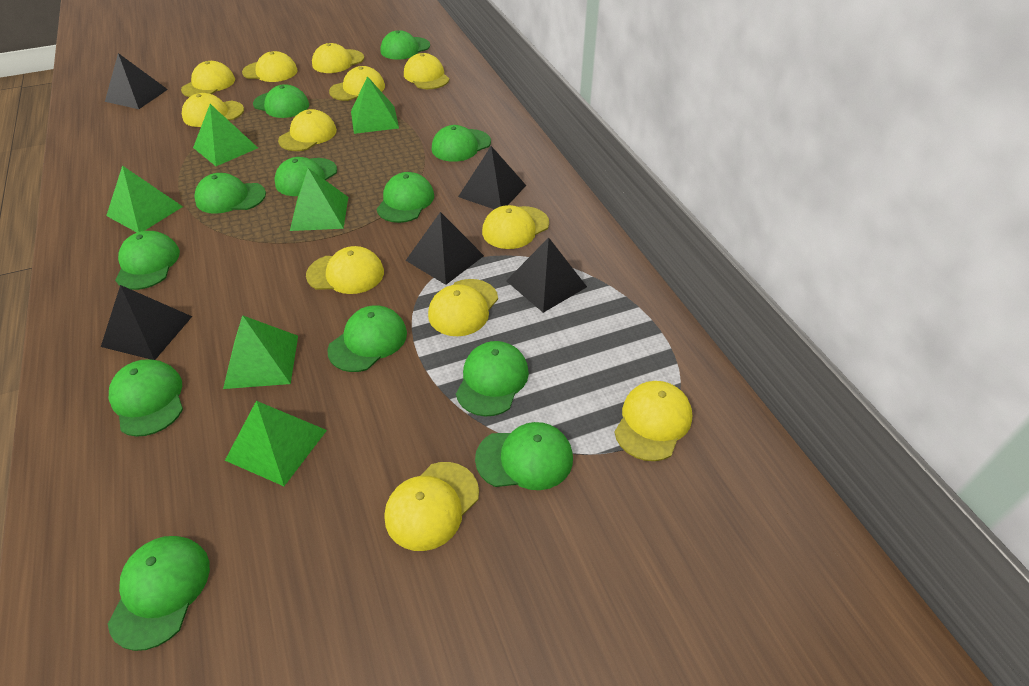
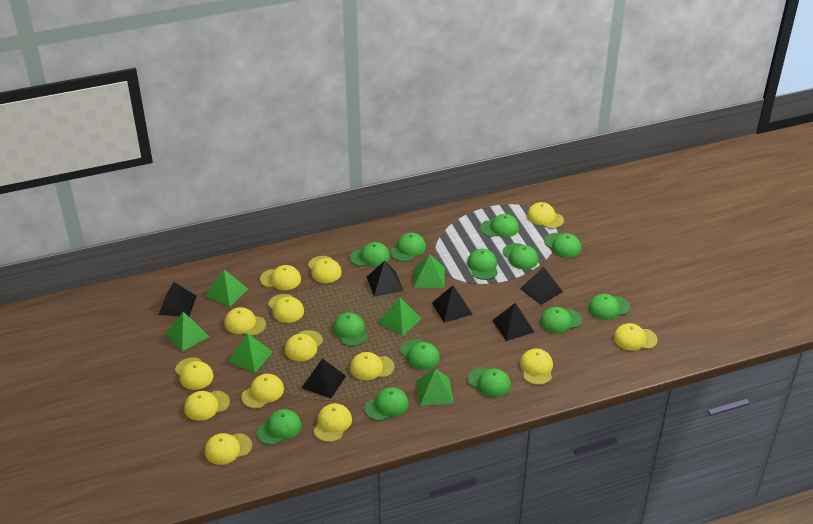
black pyramid: [101,285,192,360] [105,53,168,109] [405,212,484,285] [458,146,526,209] [506,238,587,313] = 5 -> [158,282,197,316] [302,358,346,398] [367,261,403,297] [432,285,473,323] [492,303,534,341] [520,267,563,305] = 6
green cap: [108,536,210,651] [109,359,183,437] [115,231,180,290] [194,173,266,214] [253,84,309,118] [274,157,337,196] [327,305,407,372] [376,172,434,223] [380,30,430,60] [432,125,491,162] [456,341,529,416] [475,422,573,490] = 12 -> [257,409,301,445] [333,312,368,346] [350,242,390,266] [365,387,409,421] [391,233,426,262] [400,339,440,370] [467,249,498,280] [468,367,511,398] [480,214,519,237] [503,243,538,270] [540,307,582,333] [544,233,581,258] [588,294,630,320] = 13
yellow cap: [181,61,235,97] [182,93,244,127] [242,51,298,82] [278,109,337,151] [306,246,384,294] [312,43,364,73] [329,66,385,101] [385,462,479,551] [404,53,449,89] [428,279,498,336] [482,205,549,249] [614,381,692,461] = 12 -> [175,358,214,390] [184,390,230,421] [205,433,252,465] [224,307,266,336] [241,374,284,409] [260,265,301,290] [268,294,304,323] [285,330,323,361] [308,256,342,283] [314,403,352,442] [350,352,394,380] [520,349,553,385] [527,202,564,229] [614,323,658,351] = 14

